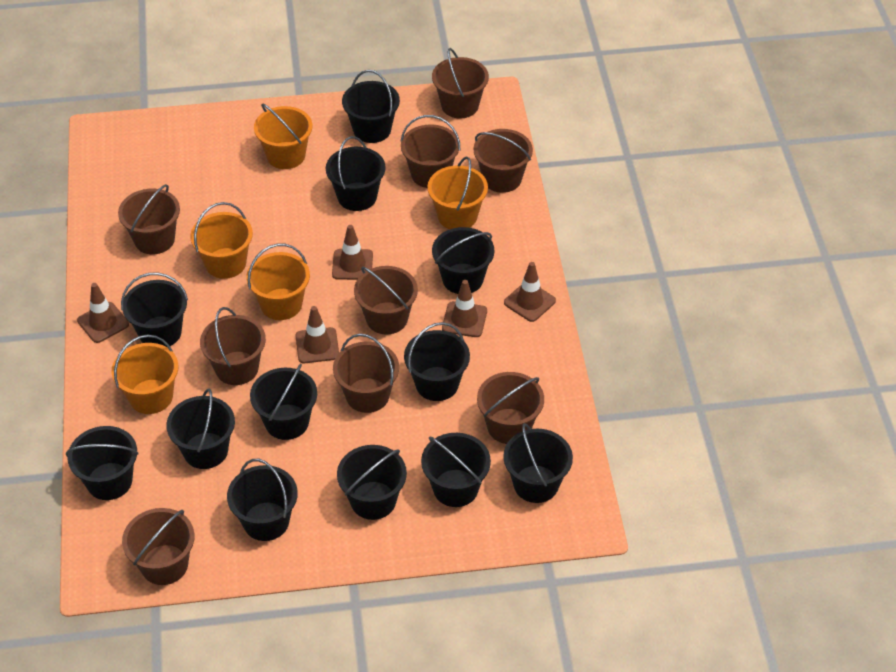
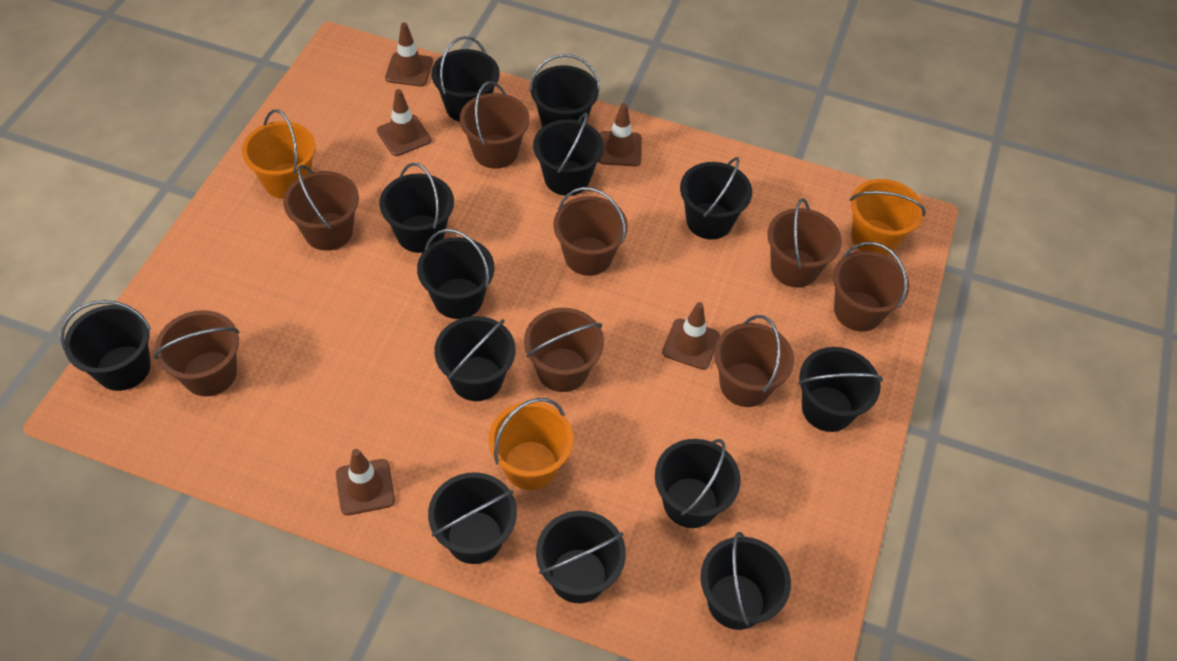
black bucket: [66,426,139,500] [121,272,188,347] [166,389,235,469] [227,459,298,541] [250,364,317,440] [326,136,386,211] [337,445,407,520] [342,70,400,143] [404,322,470,401] [421,433,491,507] [432,227,494,294] [503,423,573,503] = 12 -> [61,300,151,391] [379,163,454,253] [417,229,494,319] [428,472,517,564] [431,36,500,122] [434,316,515,401] [529,54,600,127] [533,112,604,196] [536,511,626,603] [655,439,741,528] [680,157,752,239] [700,532,791,630] [798,347,883,432] = 13
brown bucket: [118,184,180,254] [122,508,195,585] [200,307,266,385] [333,333,399,413] [354,266,418,334] [400,115,460,188] [432,48,489,118] [474,129,533,193] [477,372,544,444] = 9 -> [154,310,240,396] [283,165,359,251] [460,81,530,169] [524,308,604,392] [553,187,628,276] [714,315,794,407] [767,198,842,288] [833,242,909,332] = 8
orange bucket: [111,335,179,414] [190,202,253,279] [246,244,310,320] [254,103,313,169] [427,156,488,229] = 5 -> [242,109,316,199] [489,398,573,490] [850,179,926,255] = 3

